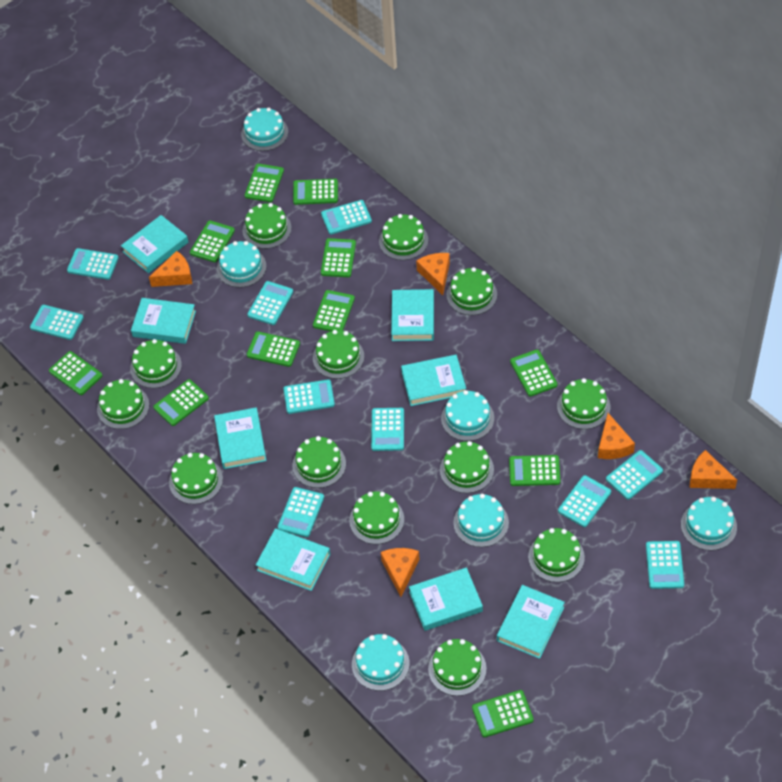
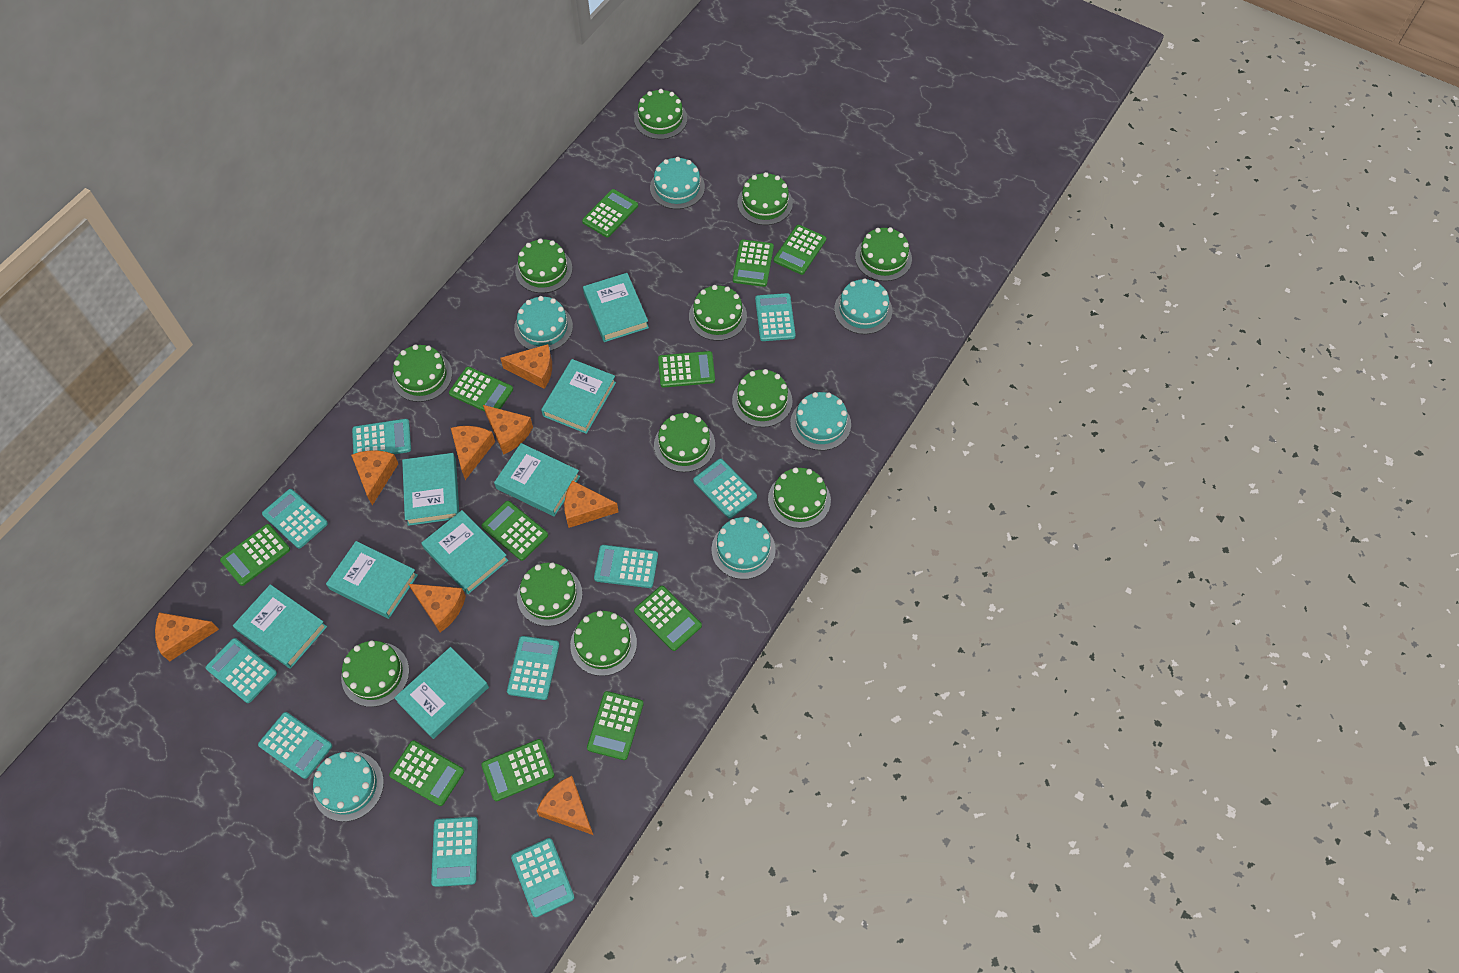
green cake: [97,379,149,429] [130,339,182,388] [169,453,223,504] [243,203,292,249] [292,436,346,488] [313,330,364,379] [349,492,404,544] [379,214,428,260] [428,639,487,696] [440,441,494,493] [447,267,497,315] [528,528,585,582] [557,378,610,429] = 13 -> [341,640,409,707] [392,344,452,402] [515,238,572,293] [517,562,583,626] [570,611,637,676] [634,89,687,139] [654,413,715,472] [689,285,747,341] [732,369,792,427] [737,172,793,225] [768,467,831,528] [855,227,912,281] = 12
orange cheese: [149,251,192,287] [381,548,420,597] [416,253,450,295] [598,413,635,459] [690,450,737,489] = 5 -> [155,612,219,662] [351,450,399,505] [409,584,466,632] [451,426,495,480] [483,405,533,455] [500,344,552,389] [536,776,593,835] [564,480,619,528] = 8

